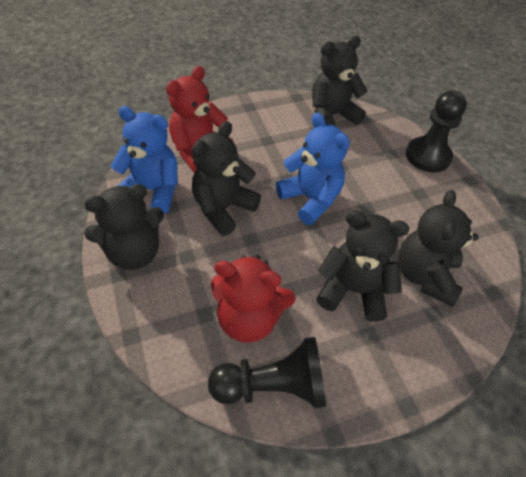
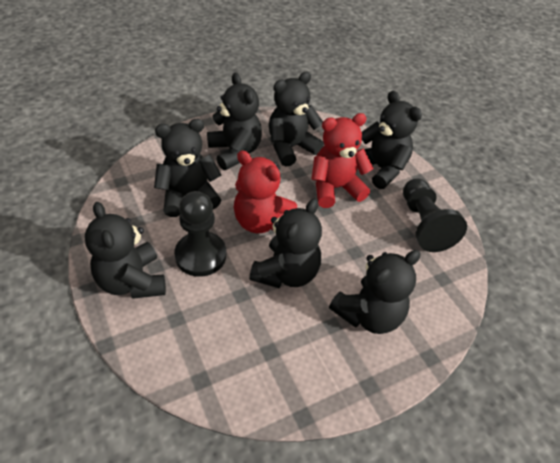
black teddy bear: [84,184,164,270] [192,121,261,236] [312,36,368,127] [316,211,409,322] [398,190,479,307] = 5 -> [85,202,166,299] [154,119,222,217] [207,72,262,170] [249,198,322,288] [269,71,324,166] [329,250,421,334] [362,91,422,189] = 7
blue teddy bear: [111,106,178,214] [276,113,350,225] = 2 -> none = 0

